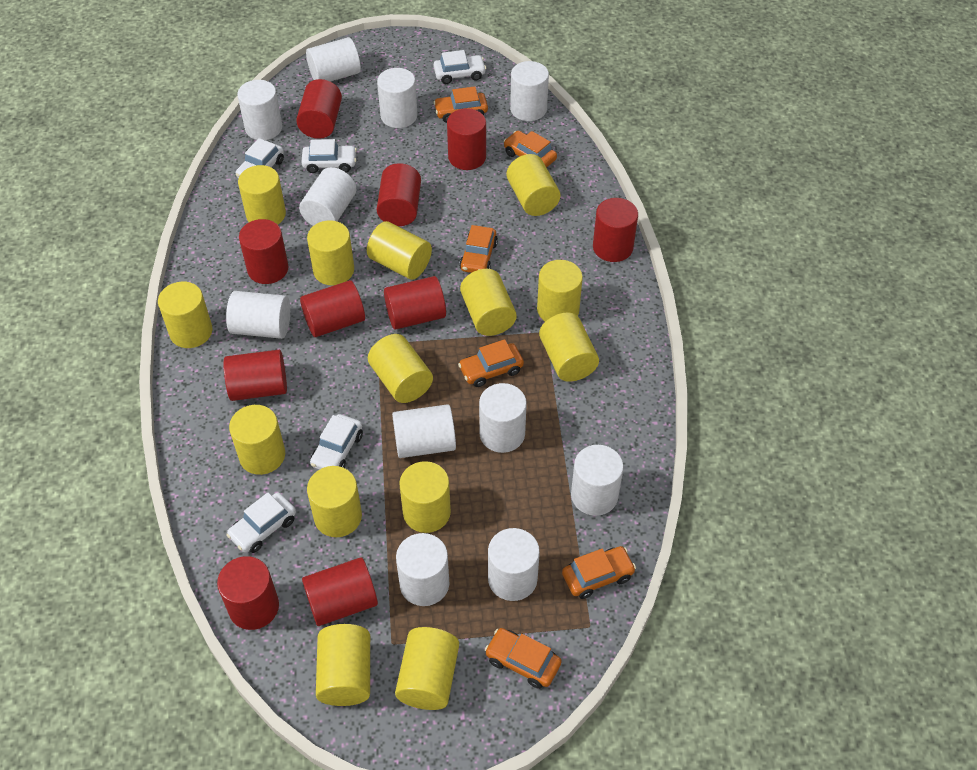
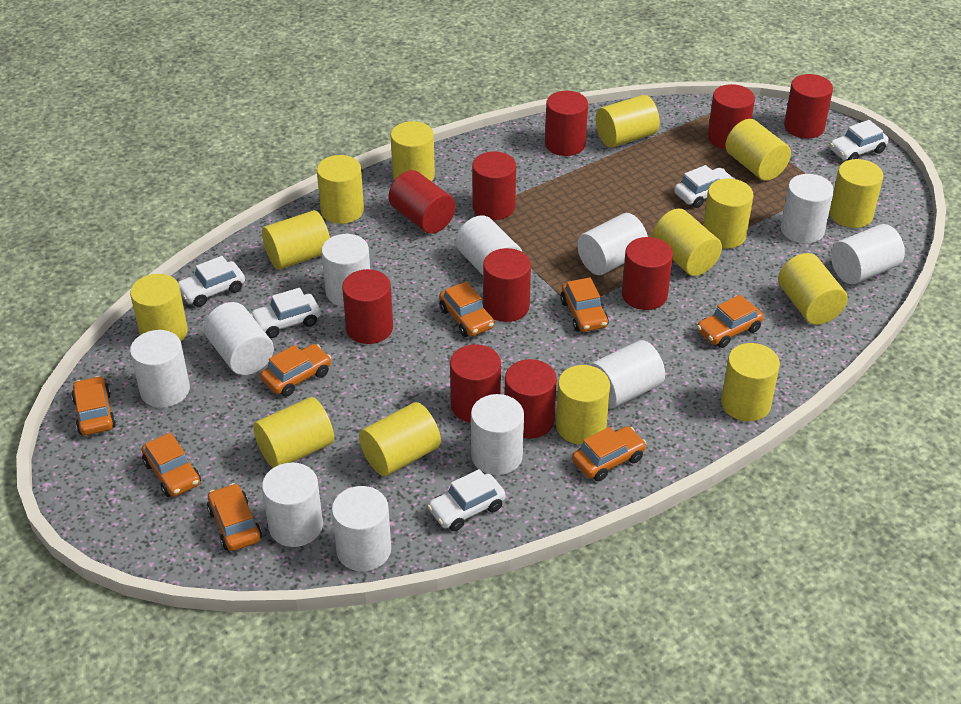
orange car: [433,86,488,123] [458,339,524,387] [459,225,498,273] [485,628,561,689] [504,131,557,168] [562,546,636,599] = 6 -> [71,376,116,435] [142,432,201,497] [207,483,262,551] [260,344,331,397] [439,281,494,337] [560,277,609,332] [572,426,647,481] [697,295,764,348] = 8

